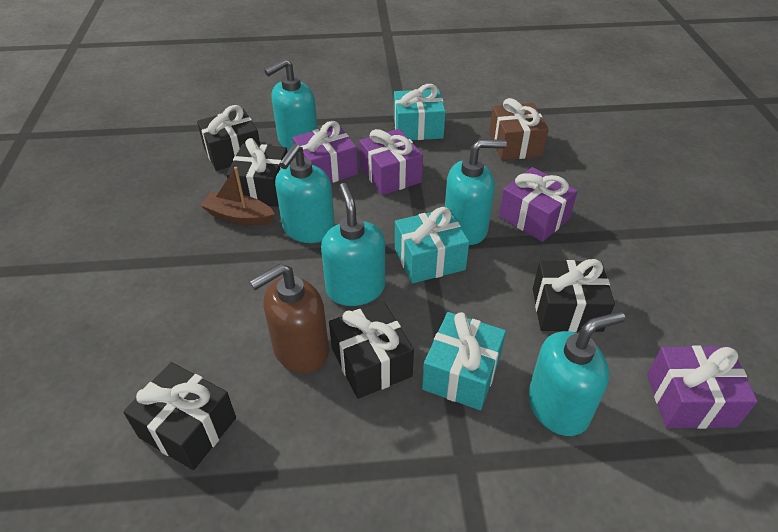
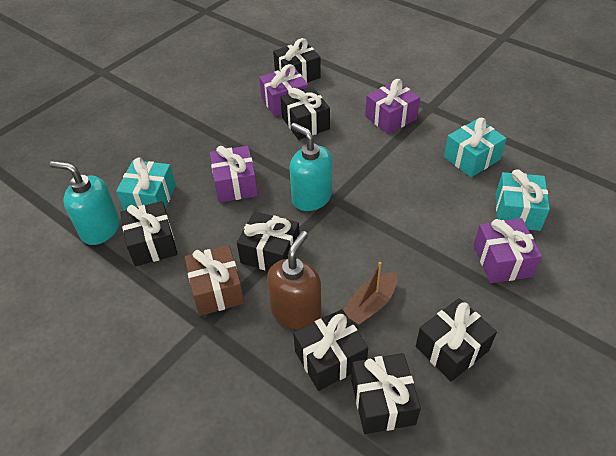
black gift: [123,362,236,470] [197,105,260,171] [226,138,287,207] [329,301,414,399] [533,259,615,332] = 5 -> [120,201,177,266] [237,211,300,271] [273,38,321,82] [281,86,330,140] [293,309,368,391] [351,353,421,434] [416,298,497,382] = 7
turquoise soap dispenser: [264,59,318,150] [275,144,335,243] [321,183,385,306] [445,139,507,245] [528,311,625,436] = 5 -> [50,161,120,245] [289,123,332,211] = 2

